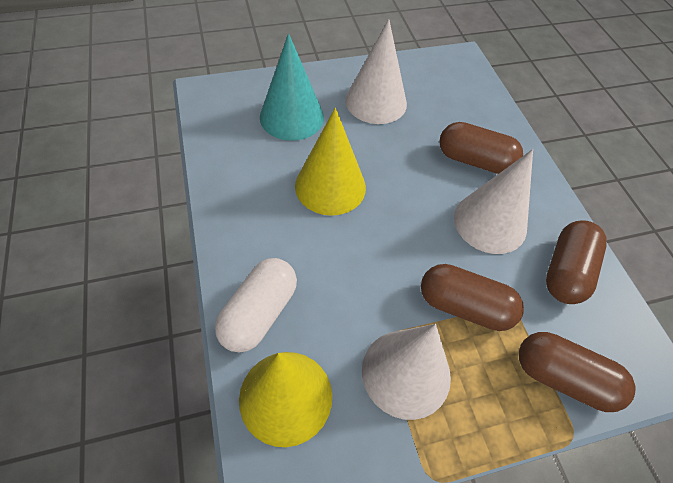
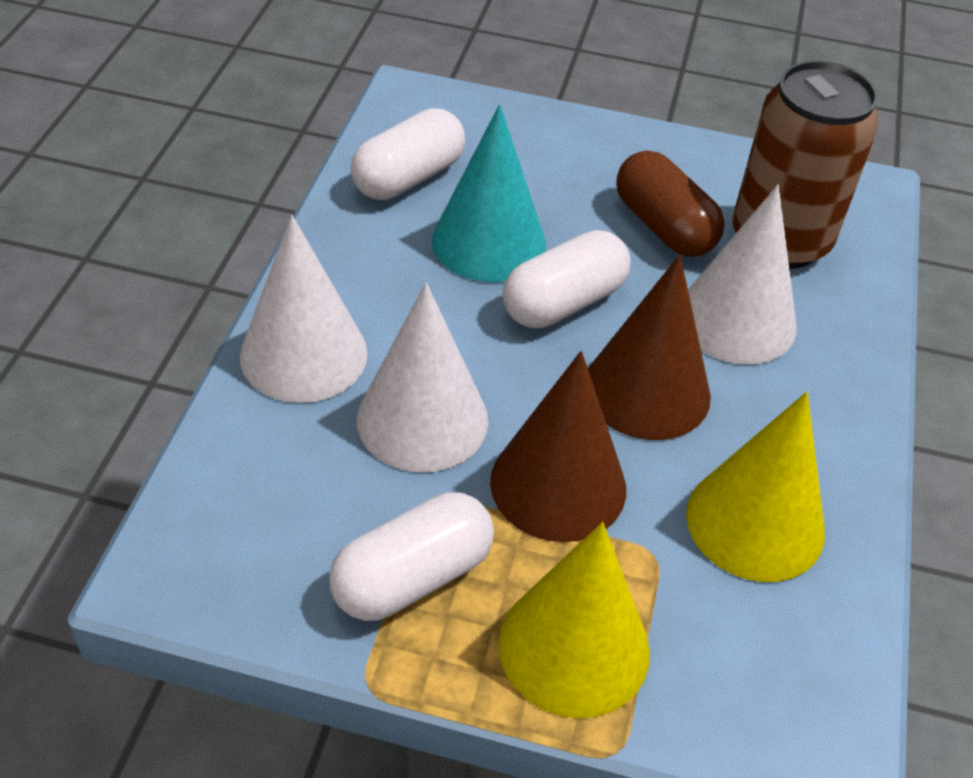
brown can: none = 0 -> [732,61,879,269] = 1
brown capsule: [421,264,524,331] [439,122,523,174] [519,332,636,412] [546,220,607,304] = 4 -> [616,150,725,257] = 1
brown cone: none = 0 -> [490,351,626,542] [588,255,711,440] = 2
white capsule: [215,258,297,353] = 1 -> [329,492,494,621] [351,108,465,200] [503,230,631,328] = 3

